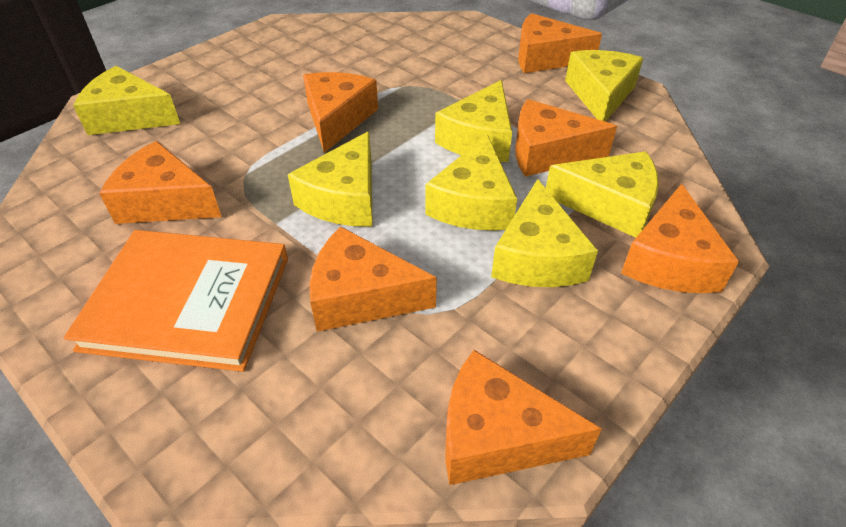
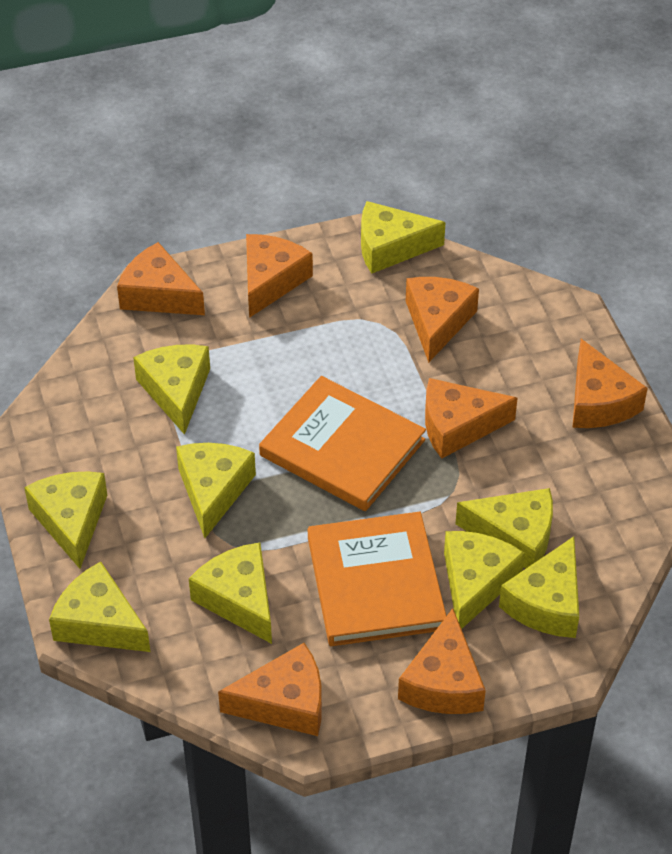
orange book: [64,230,288,372] = 1 -> [259,376,426,511] [308,512,446,646] = 2
yellow cheese: [73,66,180,135] [288,131,373,227] [425,134,517,231] [435,80,512,162] [491,179,598,287] [546,151,659,238] [565,50,643,122] = 7 -> [24,471,107,569] [49,562,150,652] [133,345,210,435] [176,443,256,538] [189,543,272,644] [361,201,446,274] [444,531,525,629] [456,488,553,569] [499,537,579,638] = 9

